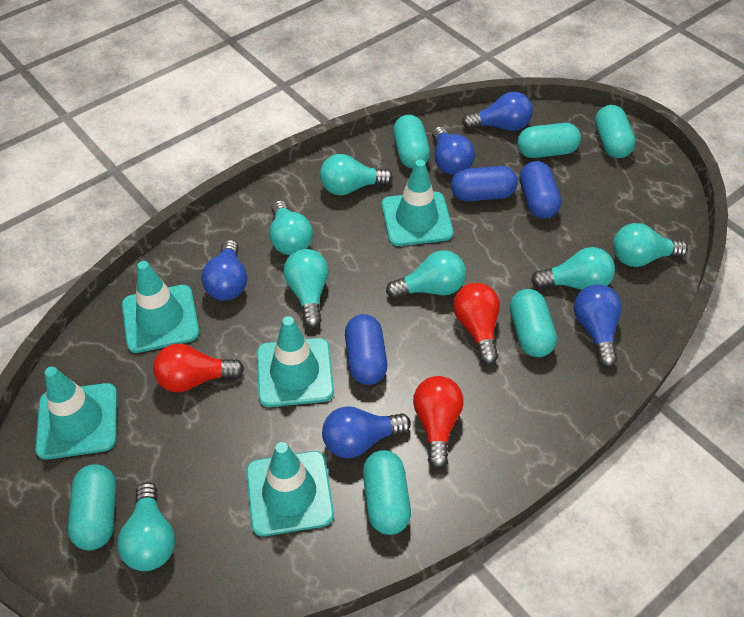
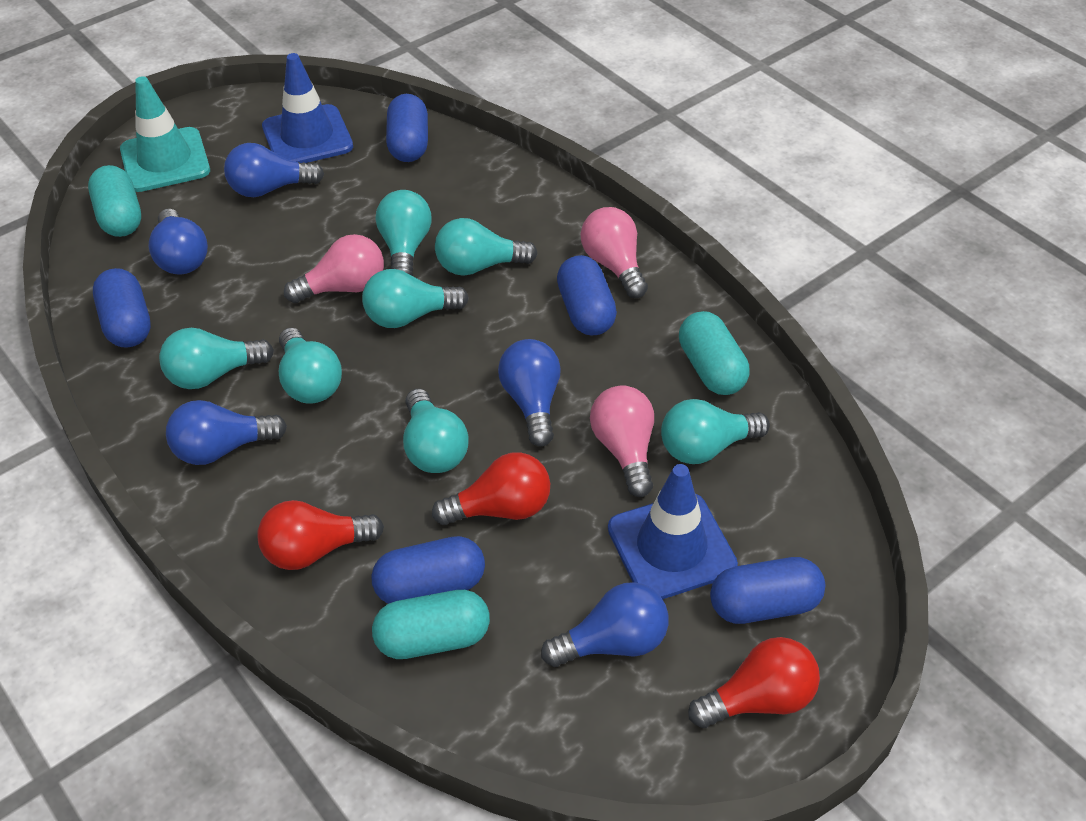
blue capsule: [345,314,387,385] [451,166,518,202] [520,161,561,219] = 3 -> [93,268,151,348] [371,536,485,604] [386,94,428,162] [557,255,617,335] [710,557,825,624] = 5
blue traffic cone: none = 0 -> [262,53,353,163] [608,464,738,599] = 2
pink light bulb: none = 0 -> [284,234,384,303] [581,207,648,298] [590,385,654,497] = 3
turquoise capsule: [68,464,116,550] [363,450,411,535] [393,115,430,169] [510,289,557,357] [517,123,581,158] [595,105,636,158] = 6 -> [88,165,141,237] [372,590,490,659] [679,311,749,395] = 3
turquoise traffic cone: [35,367,117,460] [122,261,199,353] [246,442,334,536] [257,316,334,407] [382,159,453,246] = 5 -> [120,76,210,192] = 1

